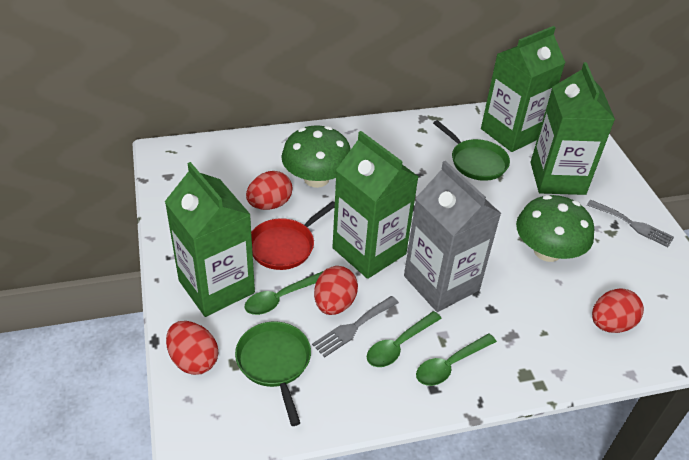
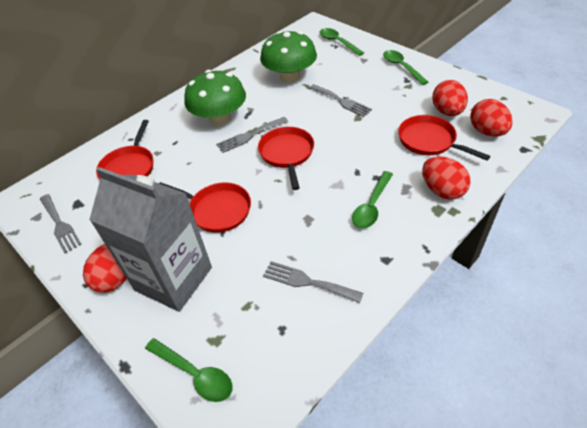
green carton: [165,162,255,317] [332,131,419,279] [481,26,566,152] [530,62,615,195] = 4 -> none = 0
green pan: [235,322,311,426] [433,120,510,181] = 2 -> none = 0
green spoon: [244,271,323,315] [367,311,442,367] [416,334,497,386] = 3 -> [145,338,233,402] [320,28,364,56] [352,171,393,229] [383,50,428,85] = 4
grey fork: [312,296,399,358] [587,200,674,247] = 2 -> [40,194,82,253] [216,117,288,153] [263,261,363,303] [309,84,372,117] = 4
red pan: [251,201,335,270] = 1 -> [96,120,154,180] [159,182,251,233] [258,127,314,190] [398,115,490,160] = 4

